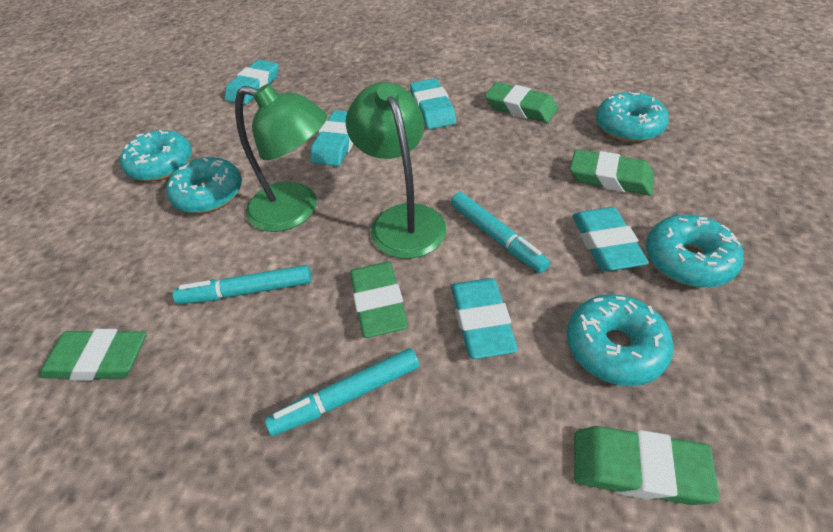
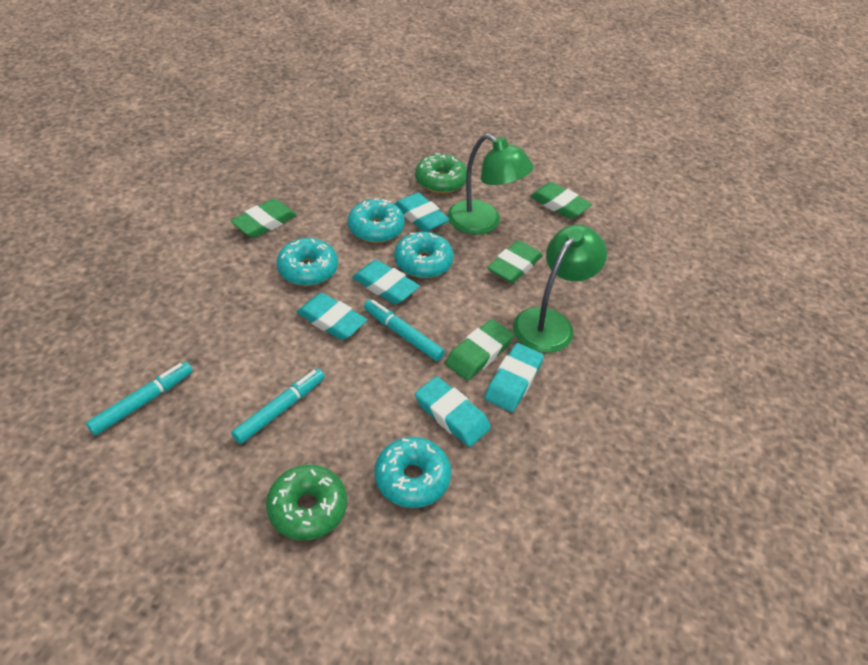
green donut: none = 0 -> [266,465,347,540] [415,153,467,193] = 2
green eraser: [40,329,146,381] [350,262,408,338] [485,82,558,123] [570,149,654,196] [574,426,720,505] = 5 -> [231,199,297,238] [445,319,514,381] [487,240,543,283] [530,182,592,219] = 4
turquoise donut: [120,130,192,181] [166,157,242,213] [567,294,674,386] [596,92,669,142] [646,214,744,287] = 5 -> [277,238,338,286] [348,198,405,243] [375,437,451,508] [394,232,454,278] = 4

